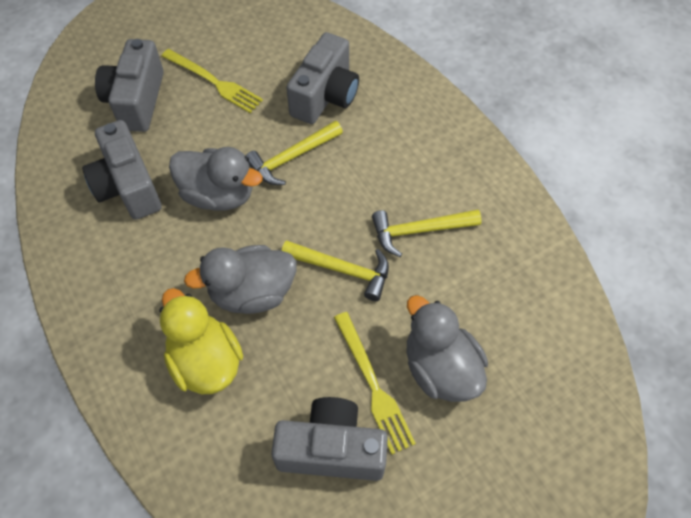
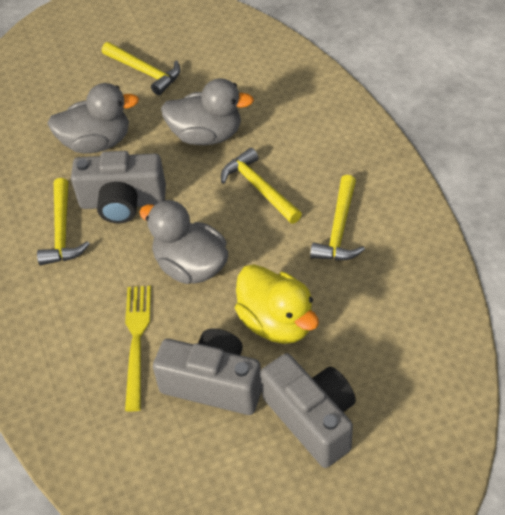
grey camera: [82,120,162,220] [95,39,164,132] [271,397,388,481] [286,32,359,124] = 4 -> [71,151,166,223] [153,328,262,415] [260,353,356,468] = 3
yellow fork: [161,49,263,113] [334,312,416,455] = 2 -> [125,286,151,412] = 1
yellow hammer: [246,121,343,185] [281,240,389,301] [372,210,482,257] = 3 -> [37,178,90,265] [102,42,181,95] [221,148,302,224] [310,175,365,261] = 4

